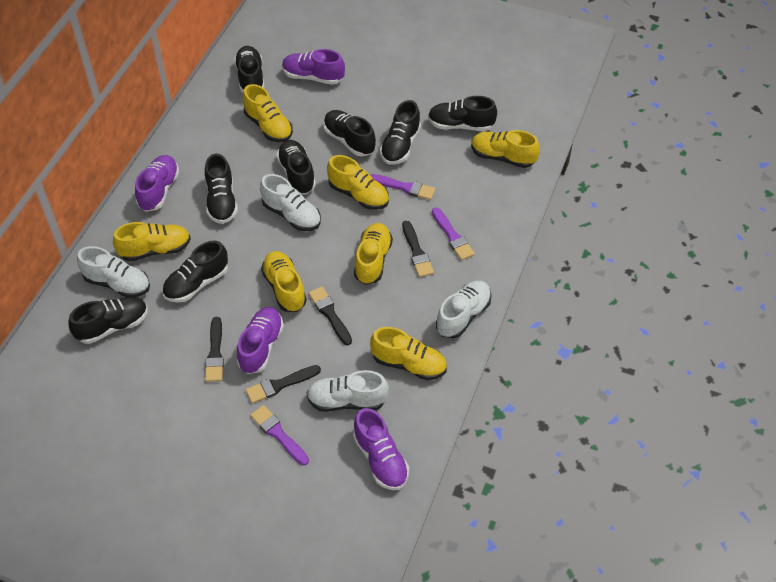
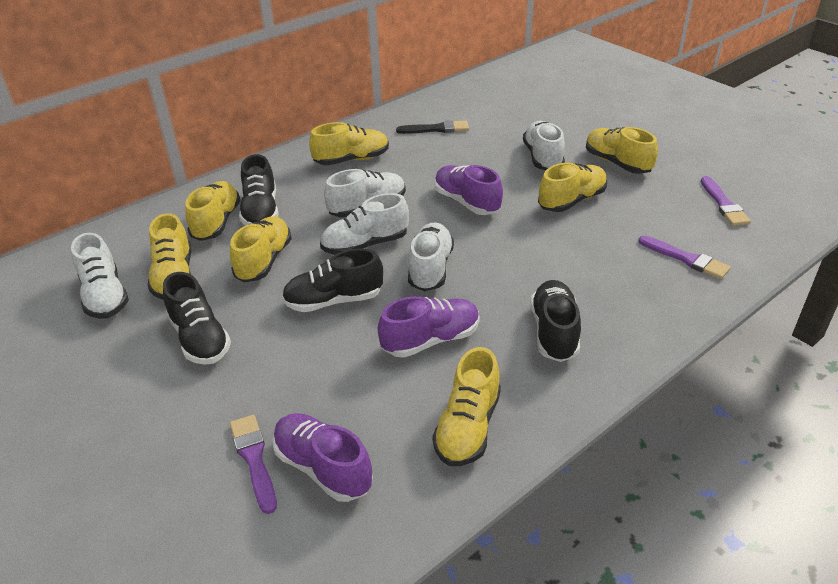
black brush: [205,317,224,382] [246,365,321,403] [309,286,352,345] [402,221,434,277] = 4 -> [396,120,469,134] = 1
black shoe: [68,297,148,344] [162,240,228,303] [205,154,238,224] [234,46,265,93] [276,140,316,194] [323,110,376,157] [380,100,421,165] [428,96,497,131] = 8 -> [163,272,231,365] [239,154,278,225] [282,248,383,312] [530,280,581,362] = 4
purple shoe: [135,155,179,212] [237,307,284,374] [282,49,345,85] [353,408,409,490] = 4 -> [273,413,373,502] [378,296,480,358] [434,165,503,215] = 3
white shoe: [77,246,150,297] [260,174,321,231] [307,370,389,412] [436,281,492,339] = 4 -> [71,233,129,319] [320,193,409,255] [324,169,406,218] [408,222,454,291] [523,121,565,170] = 5

